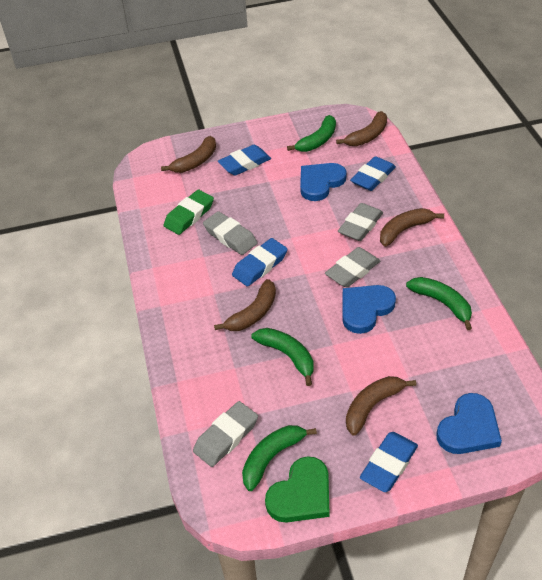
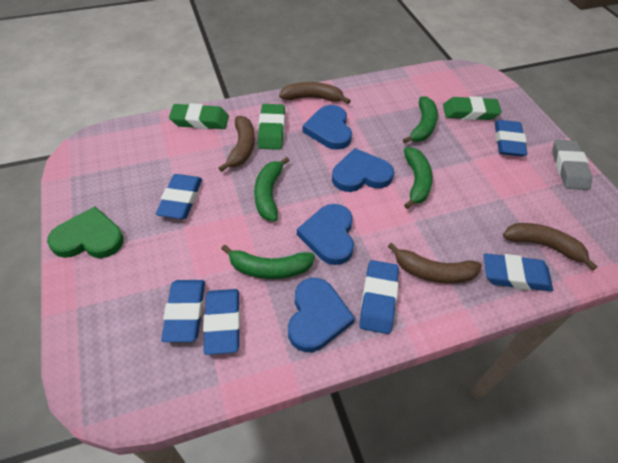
blue eraser: [218,145,271,176] [232,238,287,287] [350,156,396,191] [360,432,418,492] = 4 -> [156,174,202,219] [161,280,205,342] [203,289,240,355] [359,260,399,334] [484,253,553,292] [495,120,527,157] = 6
blue heart: [300,163,347,201] [343,285,396,334] [436,393,502,454] = 3 -> [288,278,355,352] [297,204,354,265] [303,105,352,150] [332,148,394,192] = 4
brown banana: [161,136,216,173] [214,279,276,331] [336,111,387,146] [346,376,416,436] [380,208,444,246] = 5 -> [219,116,255,172] [279,82,351,104] [388,242,482,284] [503,223,597,271] = 4
green eraser: [164,190,214,235] = 1 -> [169,103,229,129] [258,104,285,150] [443,96,502,120] = 3
grey eraser: [193,401,258,467] [203,211,257,255] [325,247,380,287] [338,203,383,241] = 4 -> [552,140,592,190] = 1

